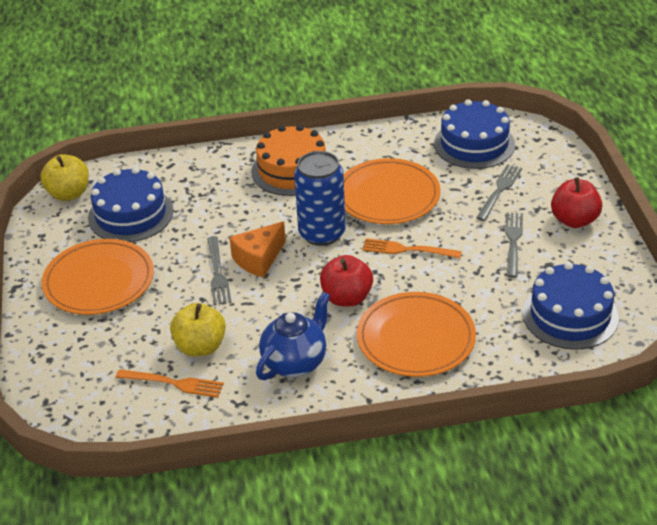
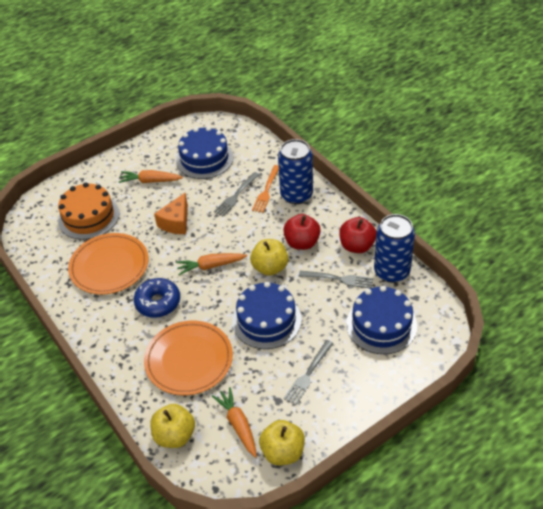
blue can: [294,151,346,246] = 1 -> [278,139,313,204] [374,214,415,283] = 2
blue donut: none = 0 -> [134,278,180,318] = 1
blue teapot: [256,291,330,380] = 1 -> none = 0
orange carrot: none = 0 -> [119,170,183,183] [176,253,247,275] [212,387,257,458] = 3
orange fork: [116,369,224,398] [362,238,462,258] = 2 -> [252,165,279,213] = 1
orange plate: [42,239,154,315] [344,158,440,224] [357,292,476,377] = 3 -> [68,233,149,295] [144,320,233,395] = 2
yellow apple: [40,154,89,201] [170,303,226,357] = 2 -> [150,404,195,448] [250,239,288,276] [259,420,305,465] = 3

